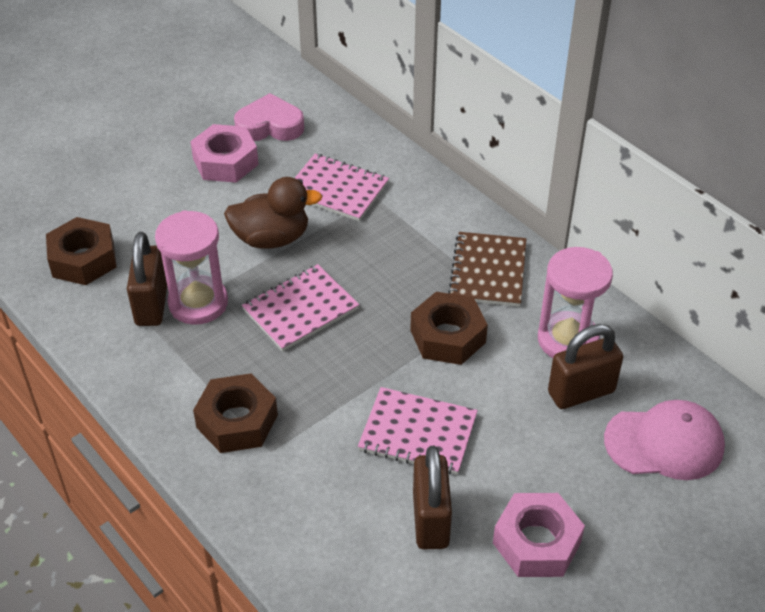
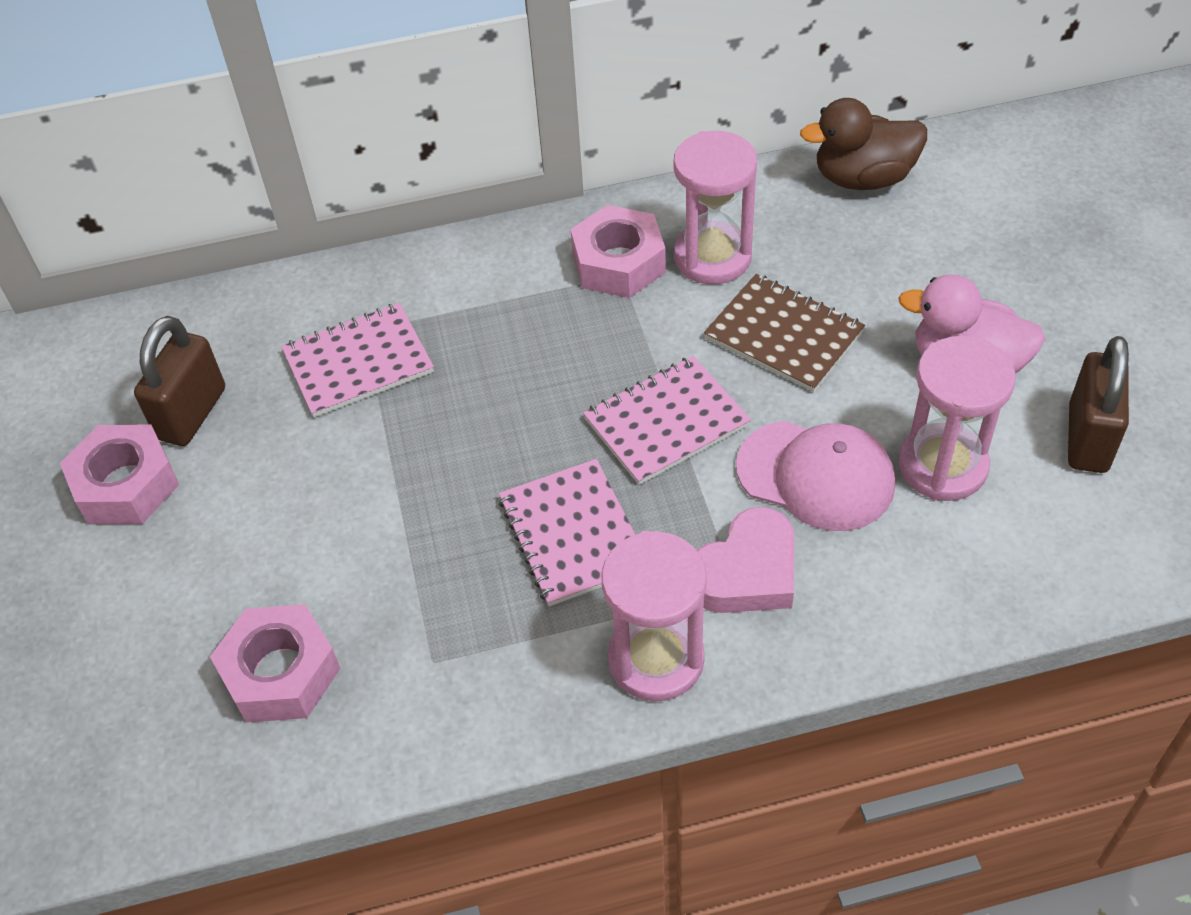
brown nut: [46,217,117,285] [193,373,278,453] [410,292,488,365] = 3 -> none = 0
brown padlock: [127,232,167,326] [413,446,452,549] [548,324,623,409] = 3 -> [134,316,225,446] [1068,336,1129,473] = 2
pink duck: none = 0 -> [898,274,1045,373] = 1
pink hourglass: [155,210,228,325] [538,247,613,358] = 2 -> [601,531,707,701] [673,131,757,284] [899,336,1016,501] = 3
pink nut: [190,124,259,183] [493,493,585,577] = 2 -> [60,424,179,524] [210,604,341,723] [571,205,666,298] = 3

